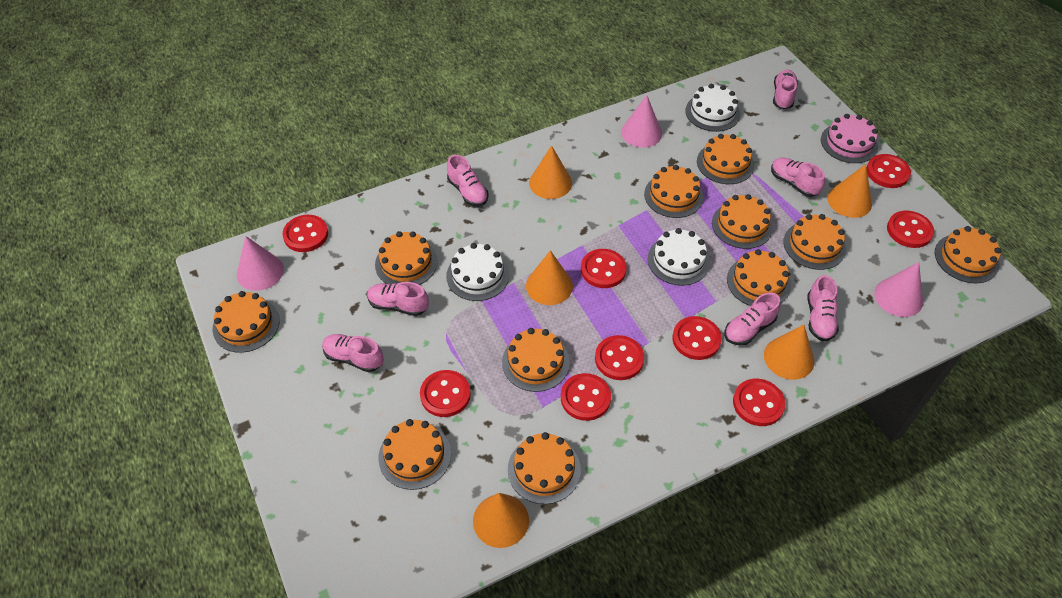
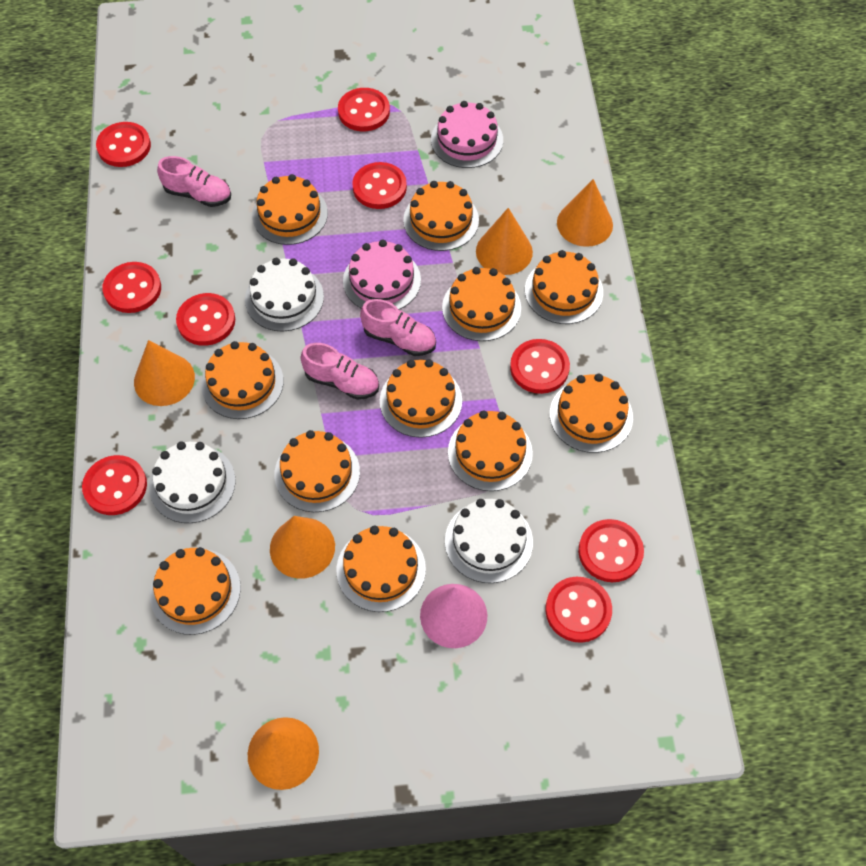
pink cake: [821,114,878,163] = 1 -> [343,240,421,310] [431,101,503,168] = 2
pink cone: [237,236,284,291] [621,95,662,148] [874,262,923,317] = 3 -> [420,584,487,648] = 1
pink shoe: [322,334,384,372] [367,282,429,316] [447,155,488,206] [725,292,781,345] [771,157,825,197] [773,70,798,109] [807,275,839,342] = 7 -> [157,156,231,207] [300,343,379,400] [360,299,436,356] = 3

